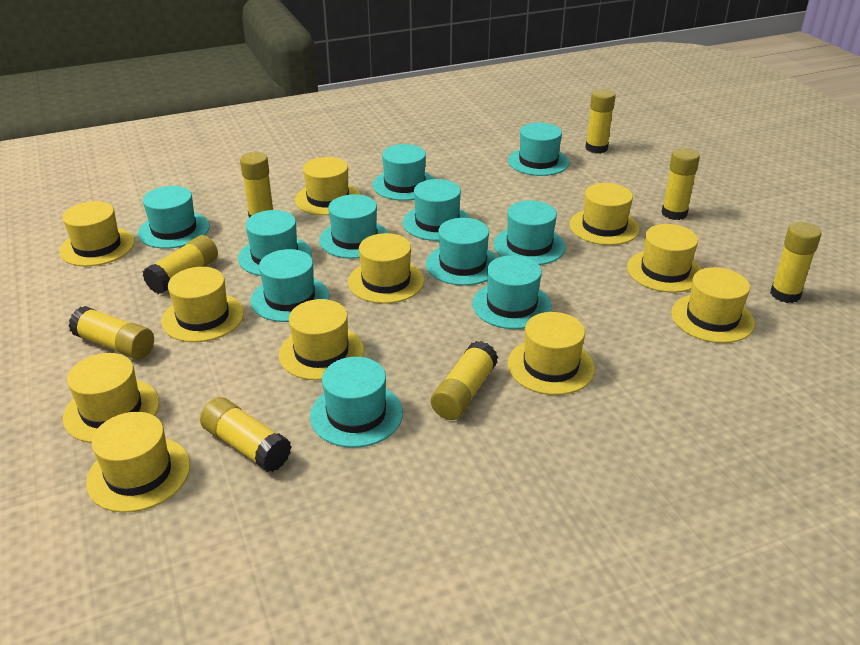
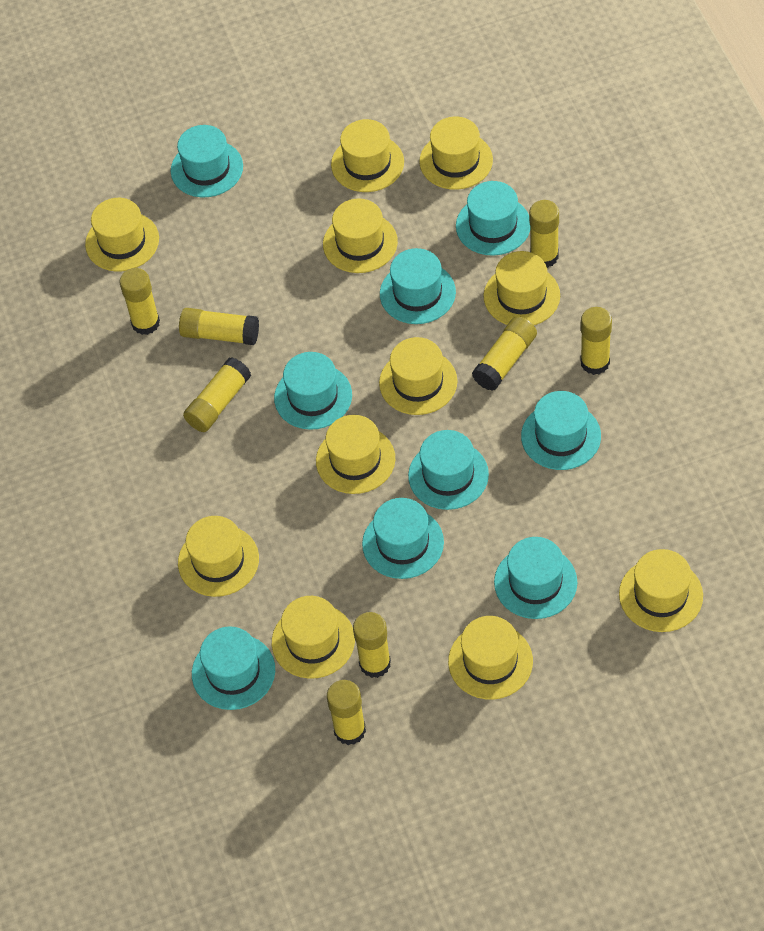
turquoise hat: [138,186,210,249] [238,210,312,276] [250,249,330,322] [310,357,403,448] [319,194,389,259] [373,144,434,201] [403,179,470,241] [426,218,498,286] [472,255,552,329] [494,200,566,265] [508,123,569,176] = 11 -> [171,125,243,197] [192,626,275,710] [274,352,352,430] [362,498,444,579] [380,248,456,324] [408,430,489,510] [456,181,531,256] [494,537,577,619] [521,391,601,470] = 9

